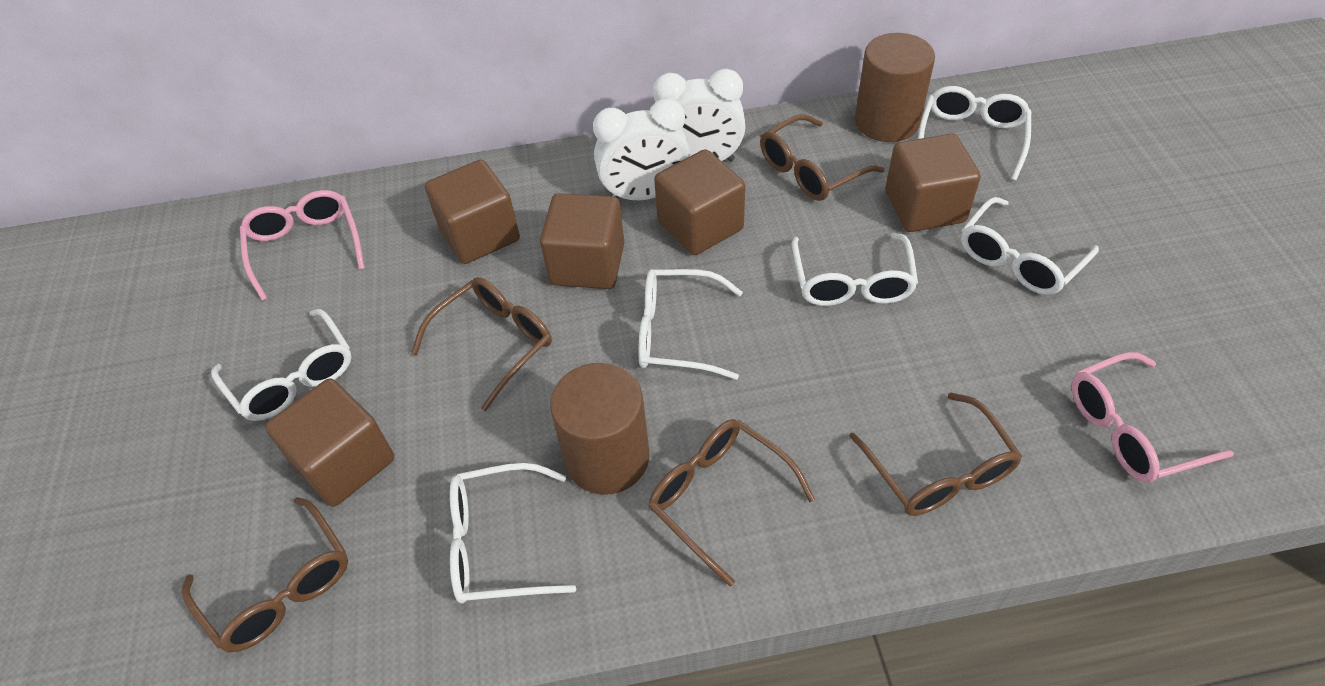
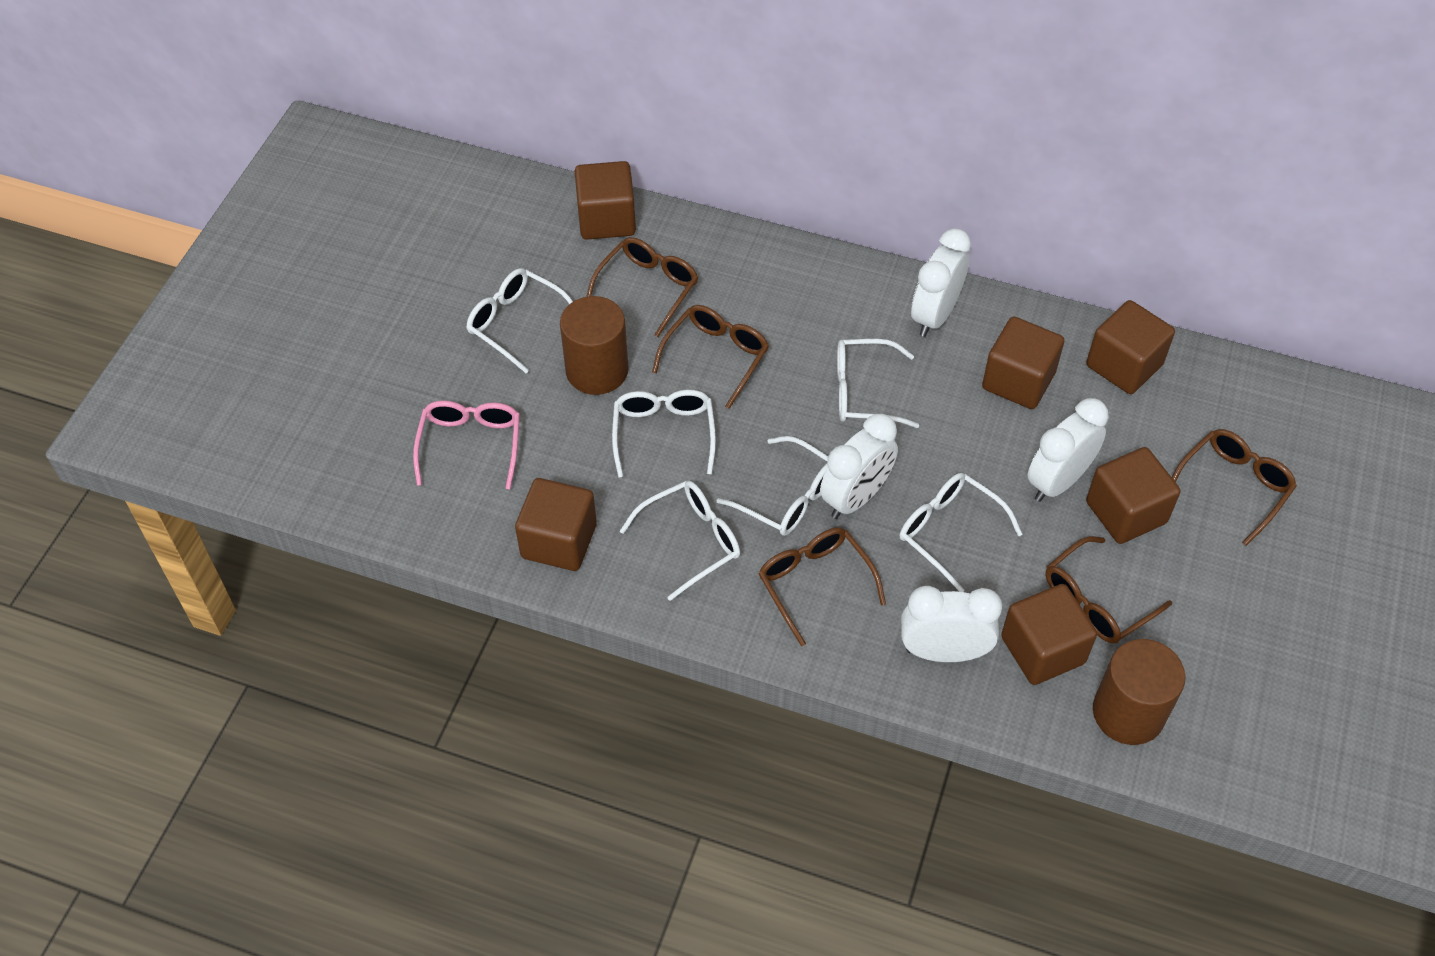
brown cube: [265,379,394,507] [425,159,520,264] [540,193,624,289] [654,149,745,255] [885,134,981,232] = 5 -> [515,478,597,571] [575,161,636,240] [982,317,1064,409] [1001,584,1097,685] [1086,300,1175,394] [1086,447,1180,544] = 6
pink glasses: [240,190,365,301] [1071,352,1234,482] = 2 -> [413,401,520,489] = 1
white clock: [593,98,691,200] [653,69,746,162] = 2 -> [820,414,898,519] [901,586,1002,662] [911,228,971,337] [1028,398,1109,502] = 4

